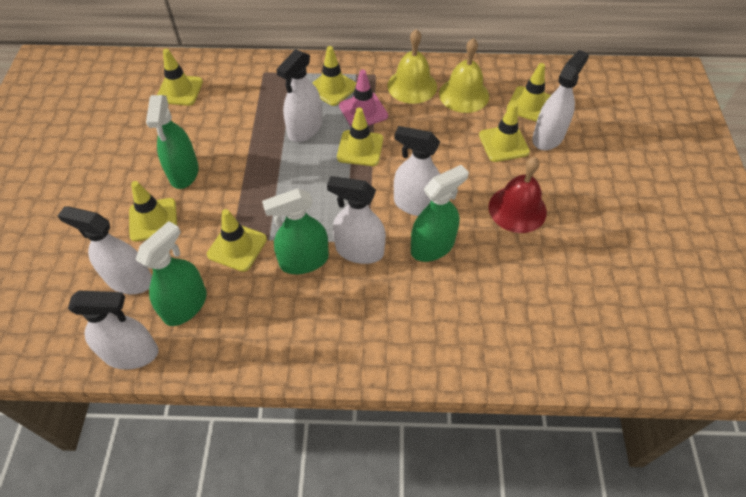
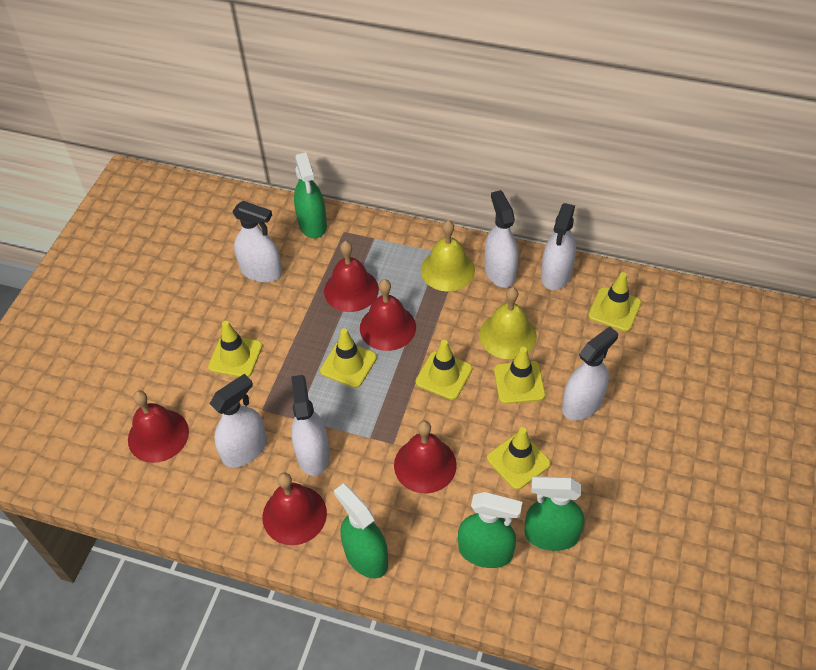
pink traffic cone: [339,70,388,127] = 1 -> none = 0
red bell: [489,157,547,233] = 1 -> [128,391,189,463] [262,472,327,545] [324,241,379,312] [360,279,416,351] [394,421,457,494] = 5
yellow traffic cone: [129,181,177,242] [157,49,203,106] [207,209,267,272] [312,46,357,106] [337,107,383,166] [479,103,530,162] [506,63,551,122] = 7 -> [208,321,262,377] [320,328,377,388] [416,340,472,400] [487,427,551,490] [494,347,545,404] [588,272,641,332] = 6

